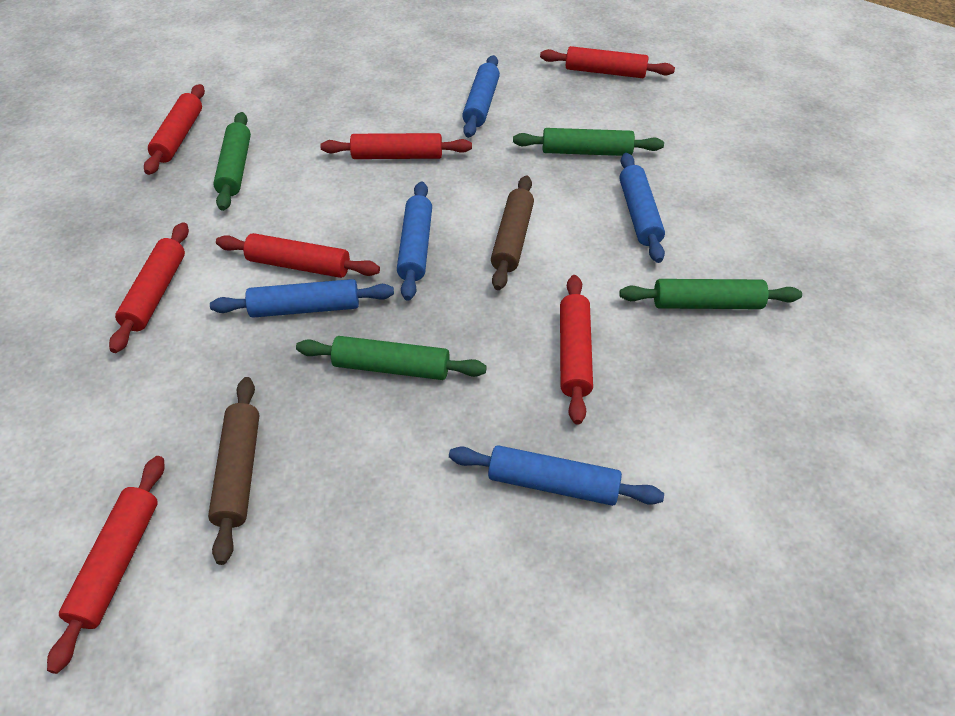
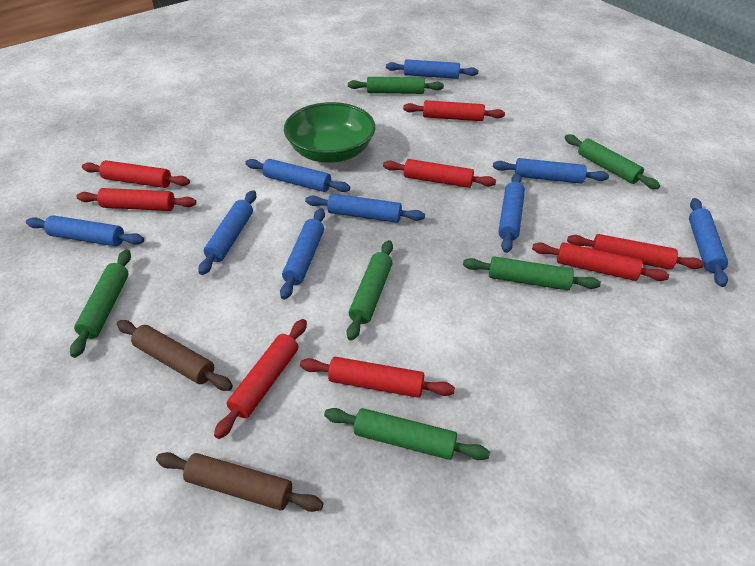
blue rolling pin: [210,279,394,318] [397,181,432,301] [449,445,664,506] [462,55,500,138] [619,153,665,263] = 5 -> [26,215,144,246] [198,190,256,275] [245,159,350,192] [280,208,325,300] [305,193,425,223] [386,59,478,79] [493,158,609,184] [498,173,525,253] [689,198,728,287] = 9
green bowl: none = 0 -> [284,102,376,163] = 1
green rolling pin: [213,112,251,211] [296,336,487,380] [513,128,664,156] [619,279,802,309] = 4 -> [70,250,131,358] [324,408,490,460] [347,240,393,341] [348,77,444,94] [463,256,601,290] [565,135,660,189] = 6
red rolling pin: [47,456,165,674] [109,222,189,353] [144,84,205,175] [216,233,380,278] [320,133,472,159] [540,46,675,78] [560,275,593,425] = 7 -> [76,188,196,211] [82,160,190,188] [214,319,307,439] [300,357,455,398] [383,159,496,188] [403,100,505,121] [532,242,669,281] [567,234,704,270] = 8

